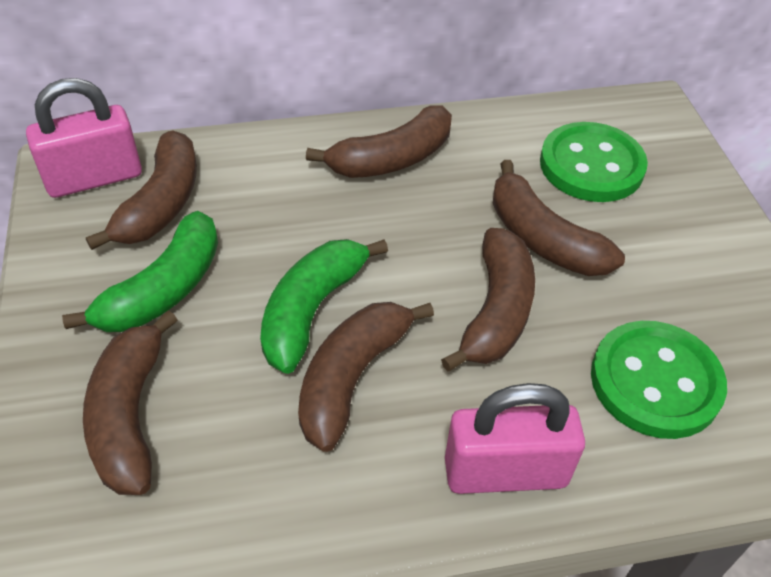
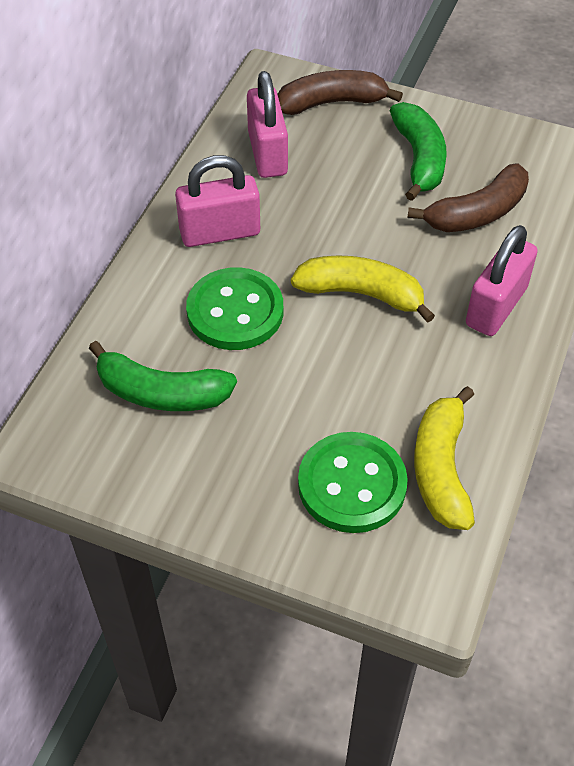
brown banana: [83,310,178,495] [86,131,197,250] [298,302,434,452] [306,105,452,178] [441,228,535,372] [493,160,625,276] = 6 -> [277,70,403,115] [408,164,529,232] = 2
pink padlock: [26,78,142,198] [445,383,585,494] = 2 -> [175,155,260,247] [247,71,288,178] [466,225,538,336] = 3
yellow banana: none = 0 -> [291,255,435,323] [414,386,475,530] = 2

